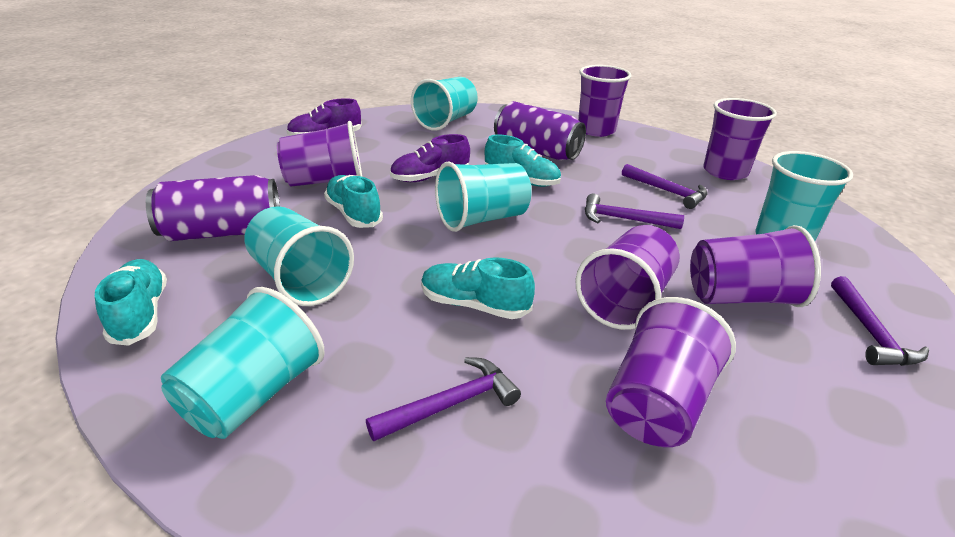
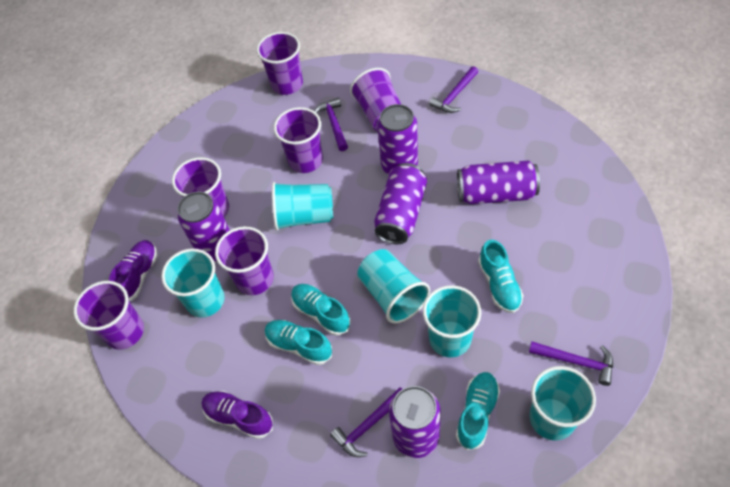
purple can: [146,175,280,241] [494,101,586,161] = 2 -> [177,192,230,263] [374,163,427,244] [377,104,418,174] [389,386,441,458] [457,160,540,204] = 5

